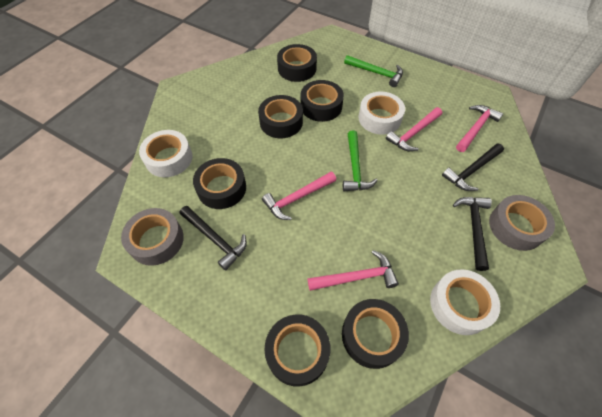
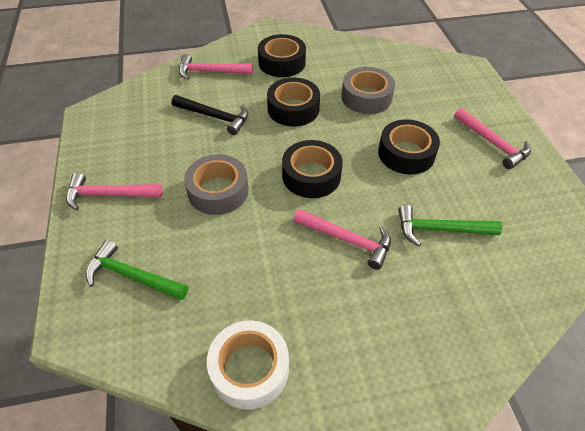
black hammer: [180,206,247,271] [442,144,504,191] [453,197,492,271] = 3 -> [171,95,248,135] = 1
black tape: [193,158,246,209] [258,95,303,138] [265,314,330,387] [277,44,317,82] [301,80,344,122] [342,299,409,369] = 6 -> [258,34,306,77] [267,78,320,126] [282,140,343,198] [378,119,440,174] = 4
white tape: [139,130,192,177] [358,91,405,135] [430,269,500,335] = 3 -> [207,320,289,410] = 1

